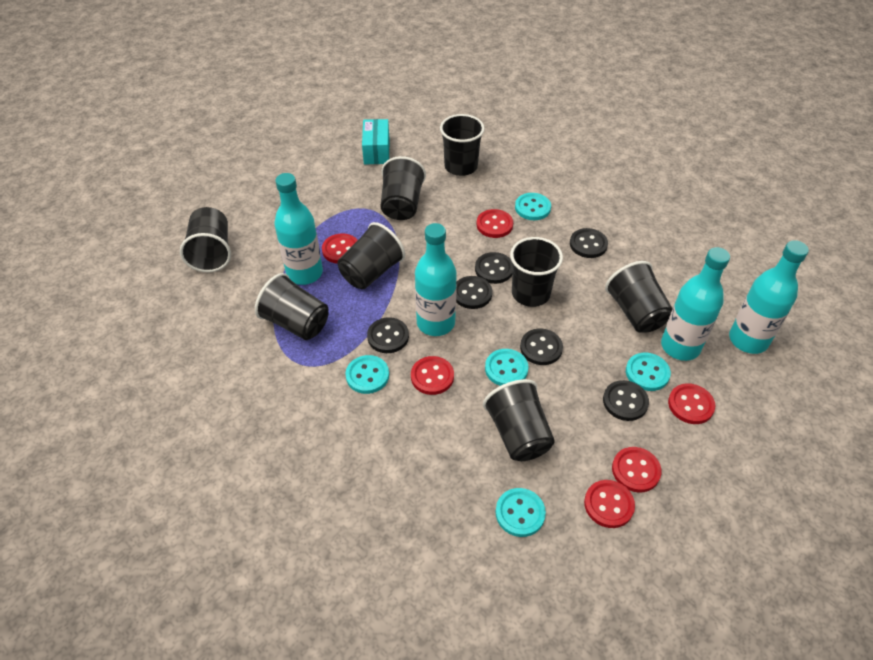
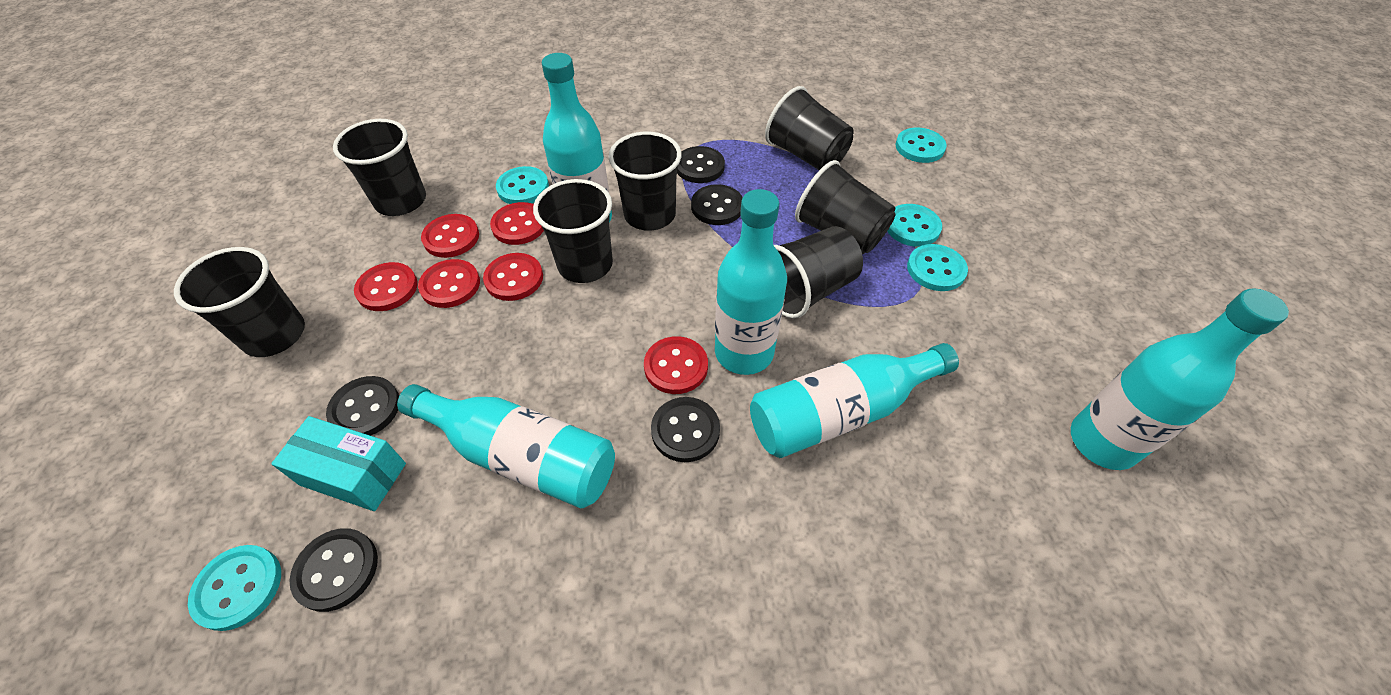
black button: [367,317,409,353] [456,276,492,309] [475,252,513,284] [520,329,563,365] [570,228,608,258] [603,380,649,421] = 6 -> [289,528,378,612] [326,376,399,436] [651,397,720,462] [677,146,725,183] [691,184,743,225] = 5
black cup: [180,207,231,272] [255,273,328,340] [338,222,405,289] [380,156,426,220] [440,114,484,176] [483,379,555,461] [510,237,563,307] [605,261,673,333] = 8 -> [174,247,305,357] [333,119,426,216] [533,179,613,283] [608,132,682,231] [765,86,853,170] [774,226,863,319] [795,160,896,255] = 7
turquoise bottle: [274,173,323,285] [415,223,457,336] [661,247,730,361] [729,240,809,354] = 4 -> [397,384,615,509] [542,53,612,222] [715,189,787,375] [750,343,959,458] [1071,288,1289,470] = 5

